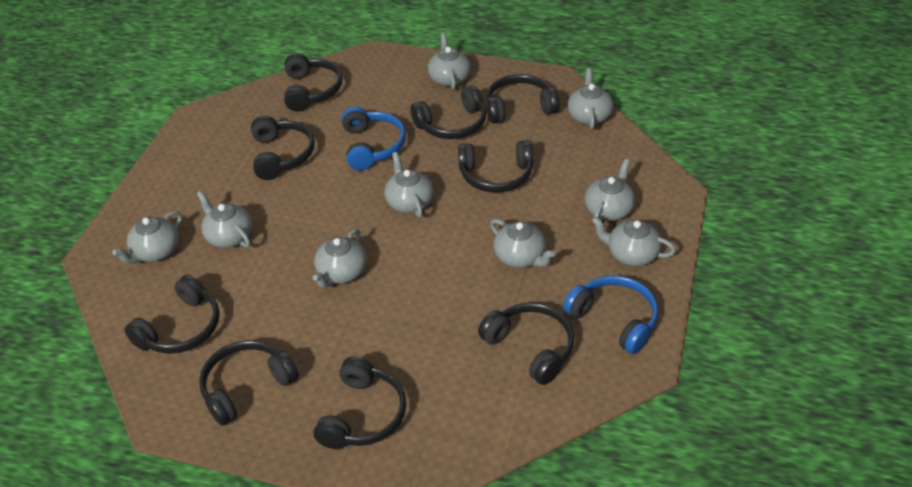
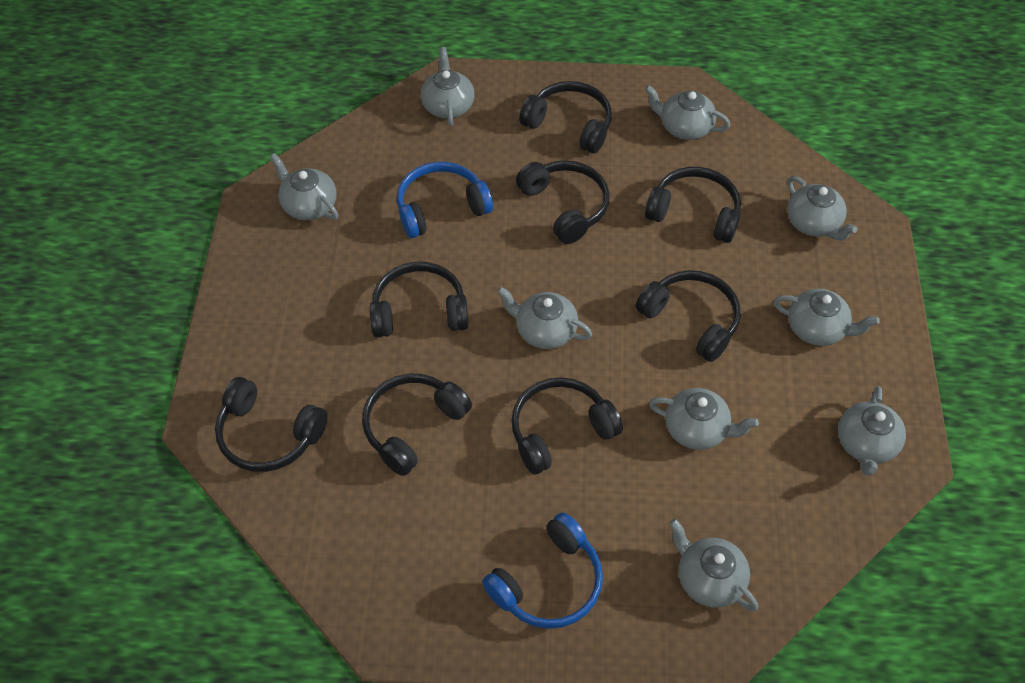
black headphones: [124,274,220,354] [199,340,299,426] [251,115,315,180] [284,53,343,112] [314,356,407,449] [410,85,486,139] [458,140,533,193] [478,302,574,385] [486,74,560,124] = 9 -> [215,377,327,472] [362,373,472,476] [370,262,469,338] [511,377,623,474] [516,160,610,244] [519,81,612,154] [636,270,741,362] [645,167,741,243] = 8

